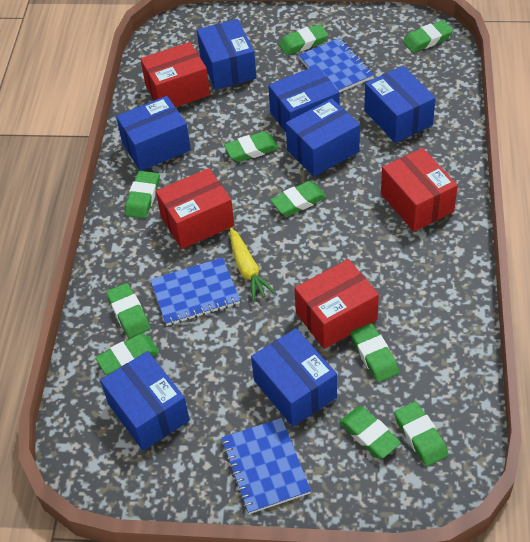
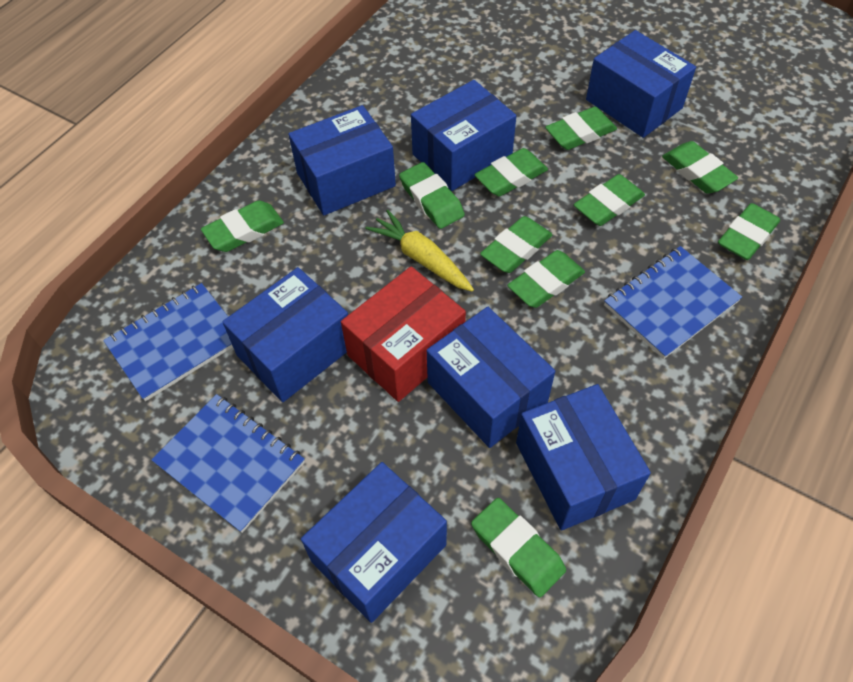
red box: [140,42,210,107] [156,168,234,249] [294,259,379,349] [381,148,458,232] = 4 -> [341,267,466,402] = 1

